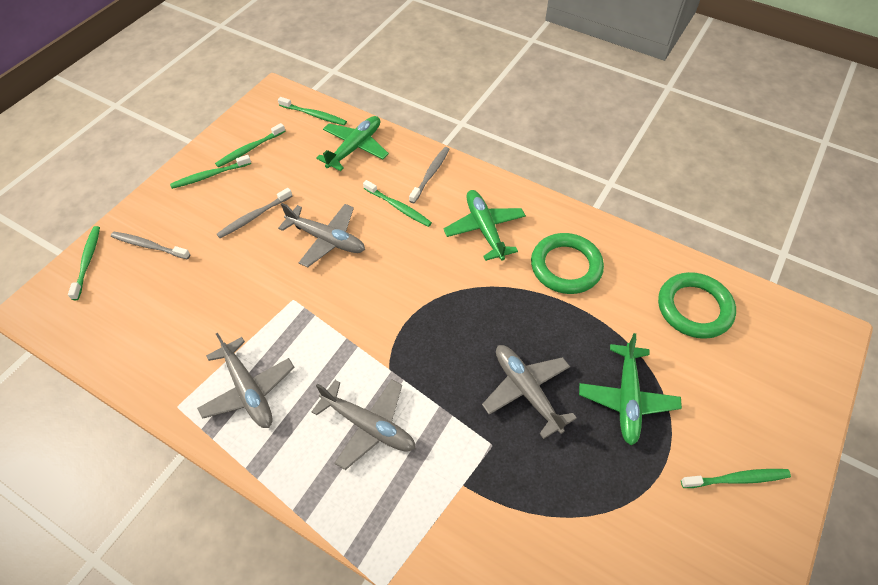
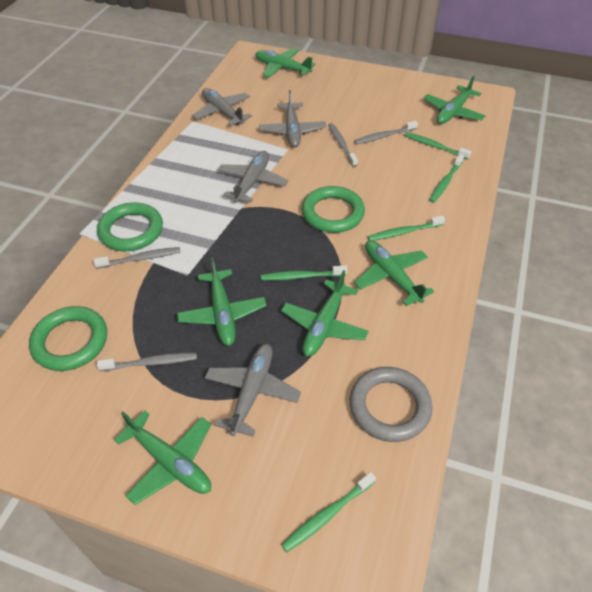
green plane: [316,116,389,171] [443,190,526,261] [579,333,682,445] = 3 -> [114,410,211,505] [177,258,267,346] [255,48,315,78] [281,270,369,356] [354,240,434,306] [423,76,485,124] = 6
green ring: [531,233,604,294] [658,272,736,339] = 2 -> [29,306,107,371] [97,202,163,251] [302,186,365,233] = 3
green toothbrush: [68,226,100,300] [170,155,251,189] [215,123,285,167] [278,97,347,125] [363,180,432,227] [681,469,791,488] = 6 -> [261,265,347,281] [282,472,376,552] [368,216,445,241] [404,132,472,159] [429,154,464,203] = 5
grey ring: none = 0 -> [350,367,432,442] = 1
grey toothbrush: [111,232,190,260] [217,188,292,238] [409,147,450,203] = 3 -> [94,247,180,269] [97,353,197,371] [328,123,358,167] [354,121,418,144] = 4

